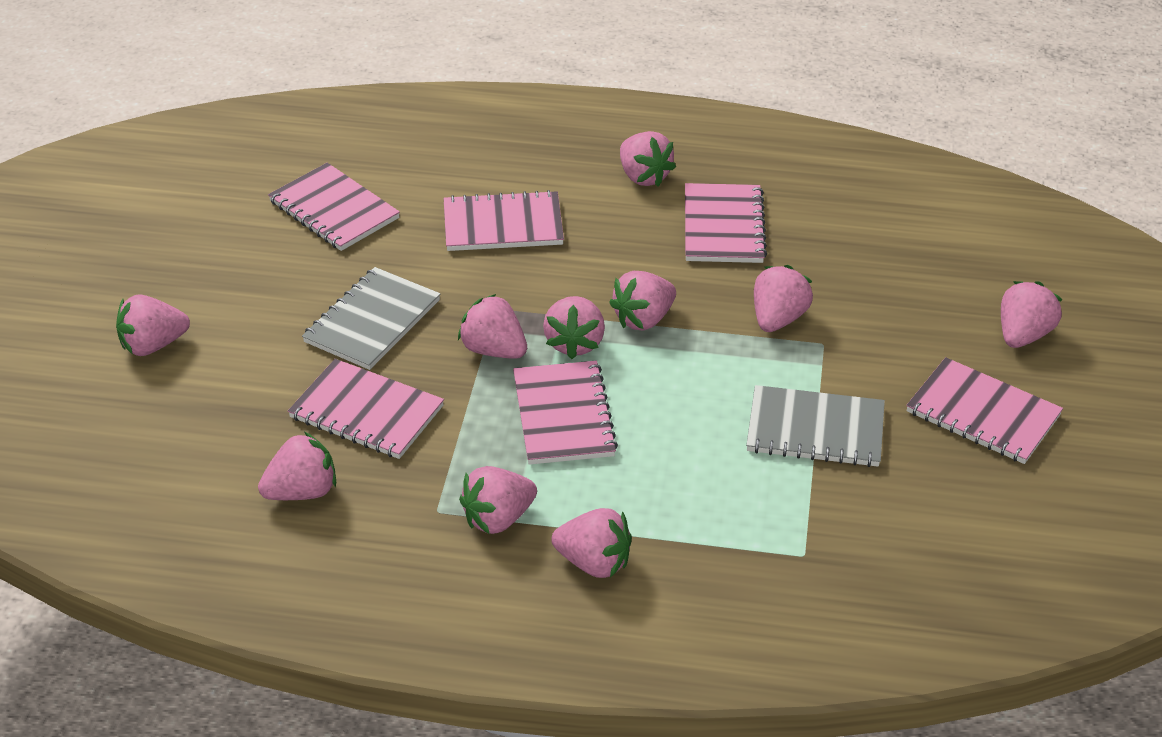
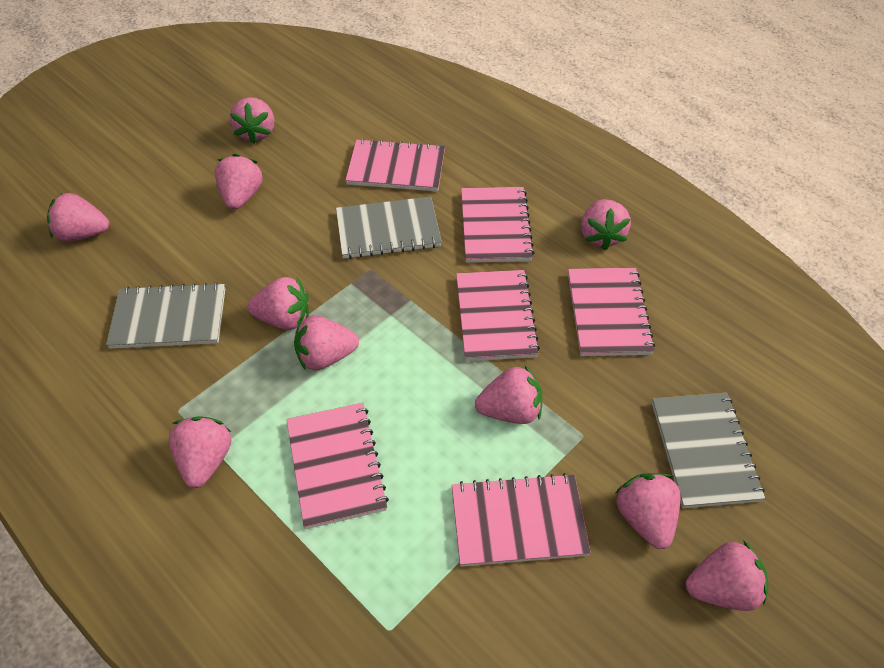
grey notebook: [302,267,440,370] [746,385,885,467] = 2 -> [106,282,225,348] [336,196,442,259] [652,393,765,508] = 3

